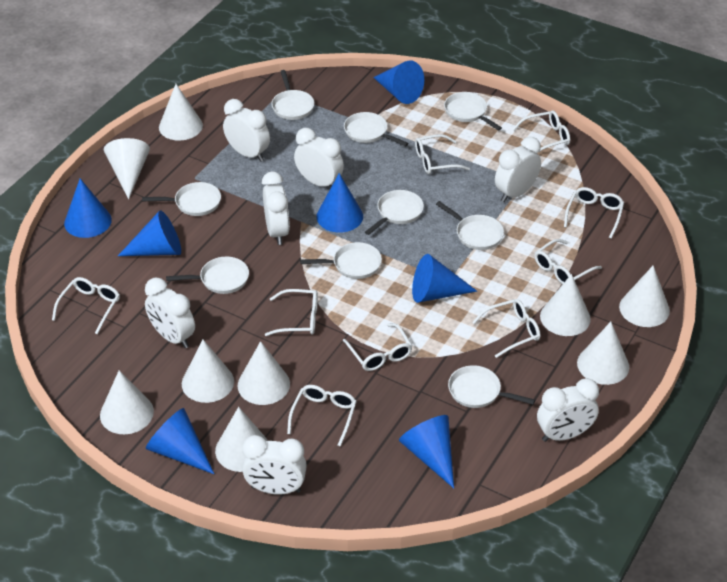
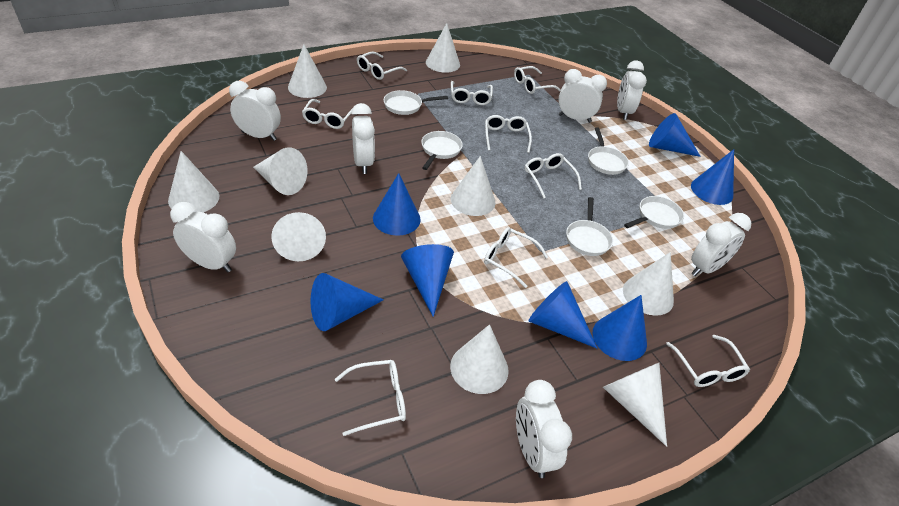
white pan: [142,182,221,216] [166,257,249,294] [272,70,315,120] [300,242,382,279] [344,112,409,147] [365,190,424,235] [436,201,504,250] [444,92,502,131] [448,365,535,408] = 9 -> [384,90,448,115] [421,131,463,170] [566,197,613,256] [588,127,629,175] [624,196,684,229] = 5

